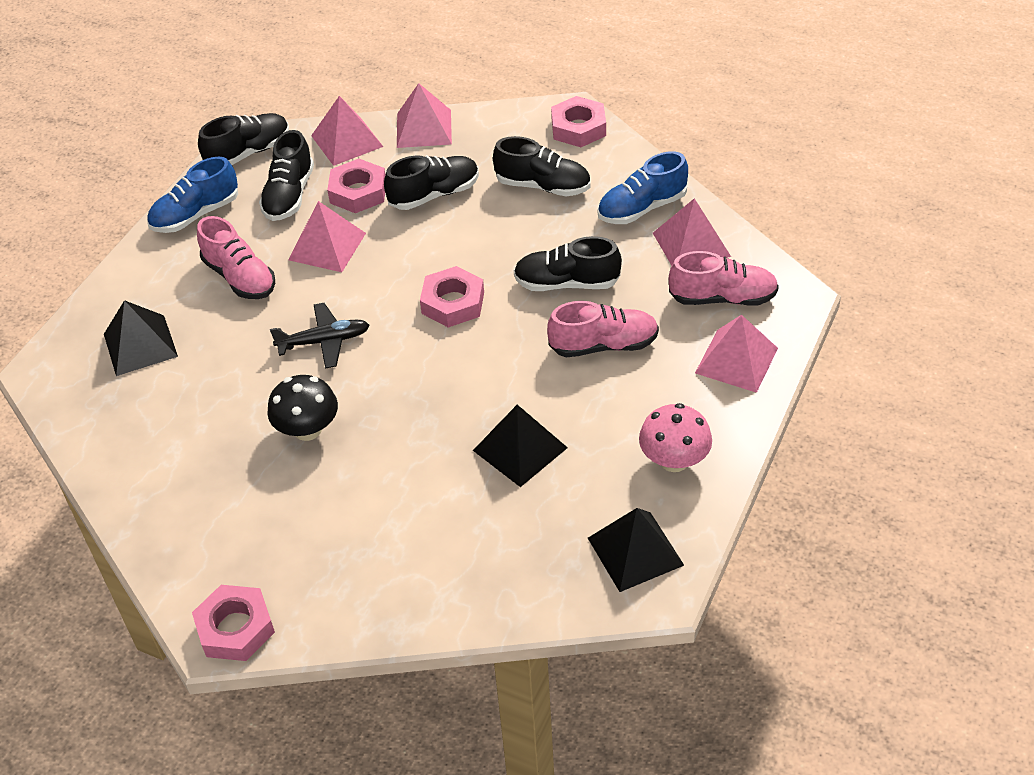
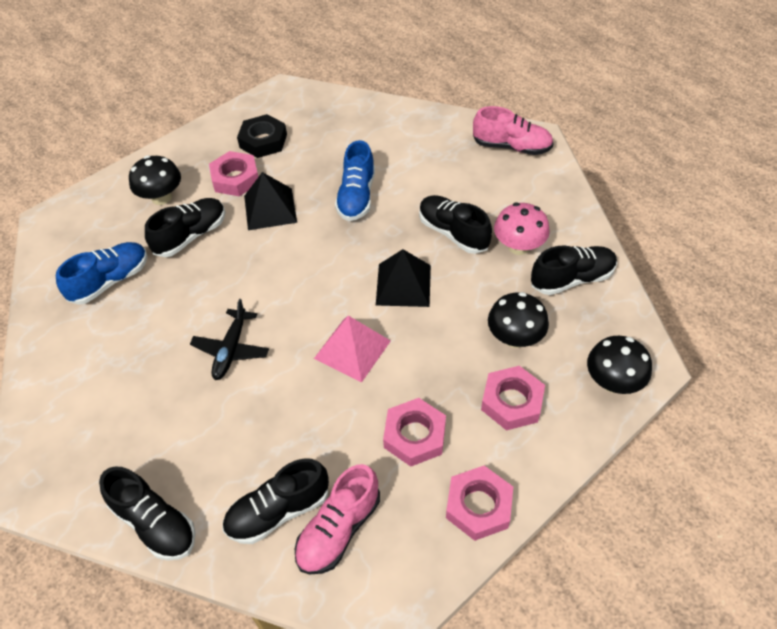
black mushroom: [267,375,338,441] = 1 -> [129,155,181,205] [488,292,549,348] [587,336,652,394] = 3
black nut: none = 0 -> [237,114,287,158] = 1
black pyramid: [104,300,178,376] [473,405,568,487] [588,508,684,592] = 3 -> [244,172,297,230] [376,249,431,307] = 2
pink pyramid: [288,201,366,272] [311,96,383,166] [397,83,452,148] [653,198,731,266] [695,315,778,393] = 5 -> [314,316,391,382] = 1
pink shoe: [197,216,275,299] [547,301,659,357] [669,251,779,306] = 3 -> [295,464,380,574] [473,106,554,155] = 2

